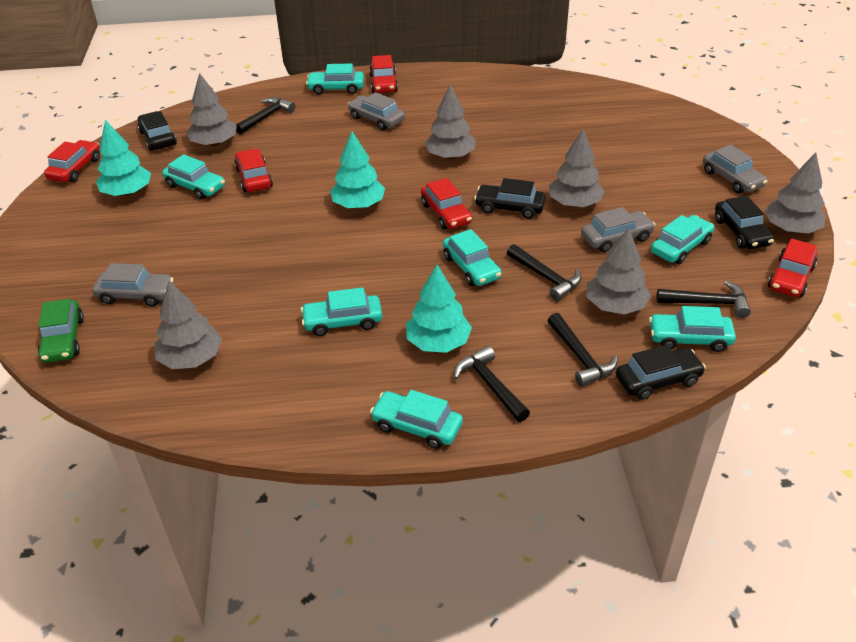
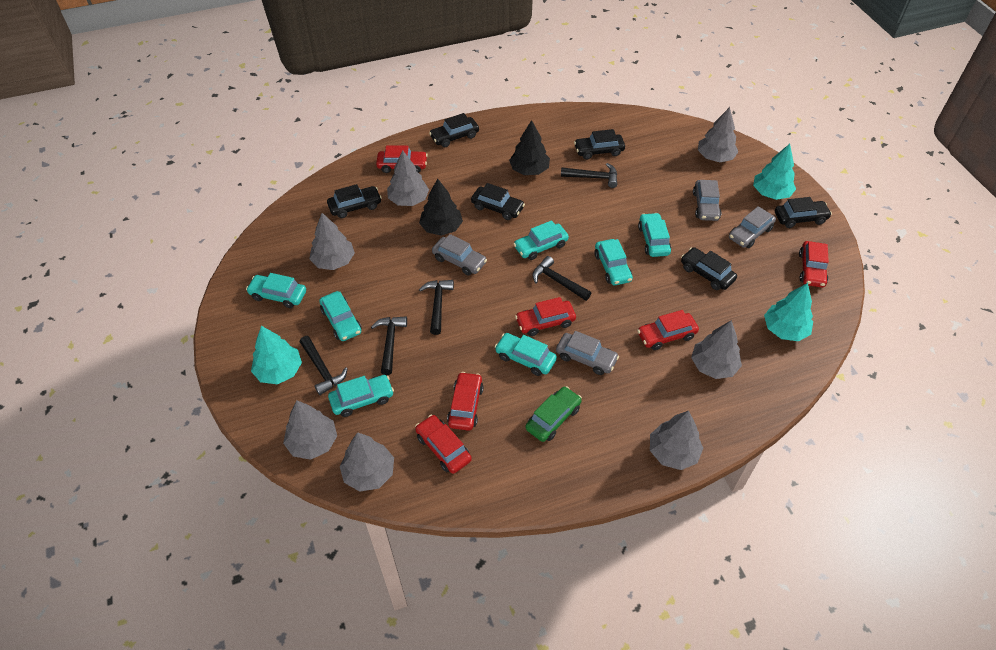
black car: [138,111,177,151] [474,178,546,219] [616,345,706,400] [715,196,774,249] = 4 -> [327,184,382,218] [429,113,479,147] [471,183,525,220] [574,129,625,160] [681,247,737,290] [775,197,832,228] = 6
black tree: none = 0 -> [419,179,463,236] [509,120,550,175] = 2
grey tree: [155,281,222,369] [186,73,237,146] [425,84,476,159] [549,129,605,207] [587,228,651,315] [765,153,826,234] = 6 -> [283,401,337,460] [309,213,355,270] [340,432,394,492] [387,150,429,206] [650,411,703,470] [691,320,742,379] [698,107,738,162] = 7
red car: [44,140,100,182] [234,149,273,192] [369,55,398,93] [421,178,472,229] [768,238,817,297] = 5 -> [376,145,428,173] [415,415,472,474] [447,372,484,431] [515,297,576,336] [637,310,699,350] [799,241,829,288] = 6

